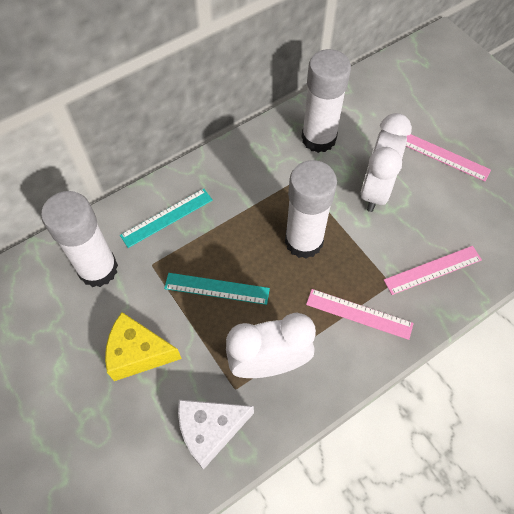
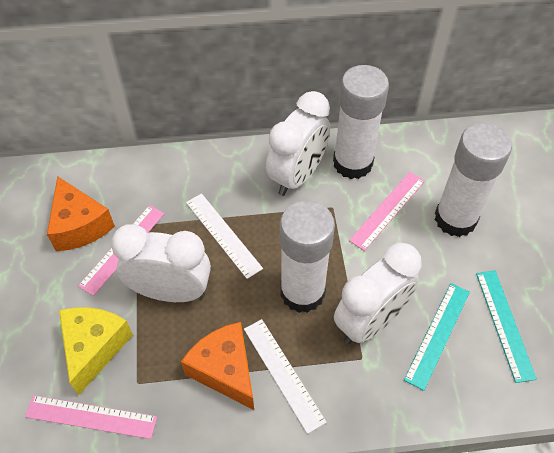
orange cheese: none = 0 -> [47,176,115,251] [181,322,254,410] = 2
white cheese: [178,400,254,470] = 1 -> none = 0
white clock: [226,312,316,378] [360,113,412,212] = 2 -> [111,224,211,302] [266,91,330,196] [334,243,422,344] = 3
white ruler: none = 0 -> [186,193,263,279] [244,319,327,434] = 2

